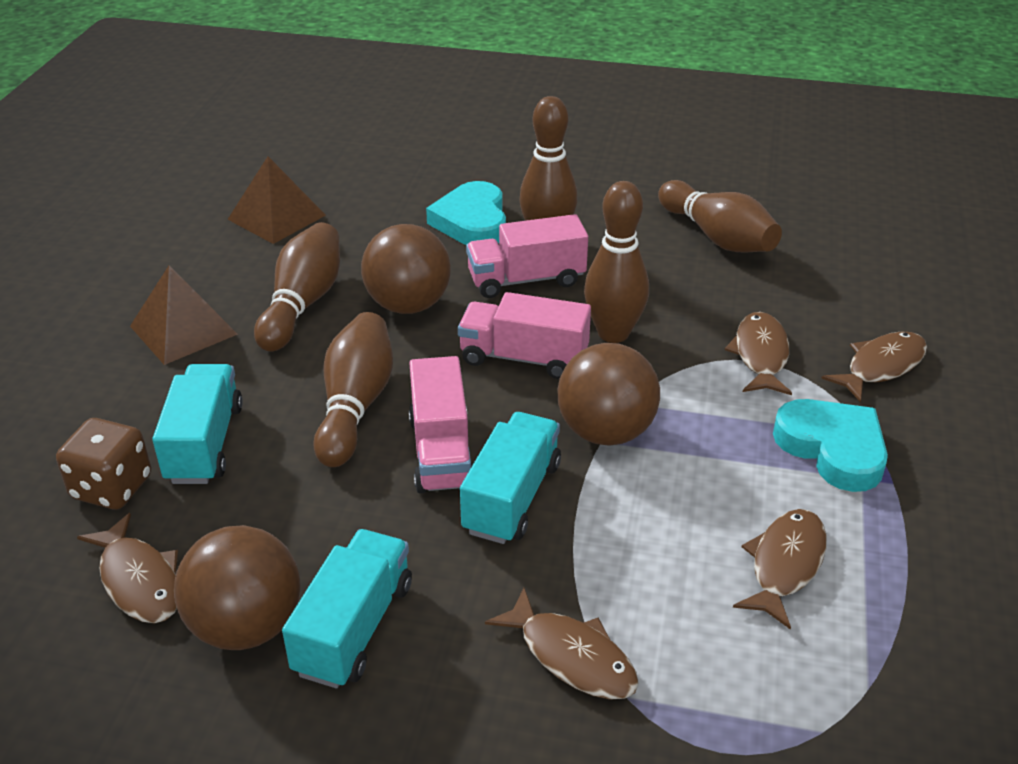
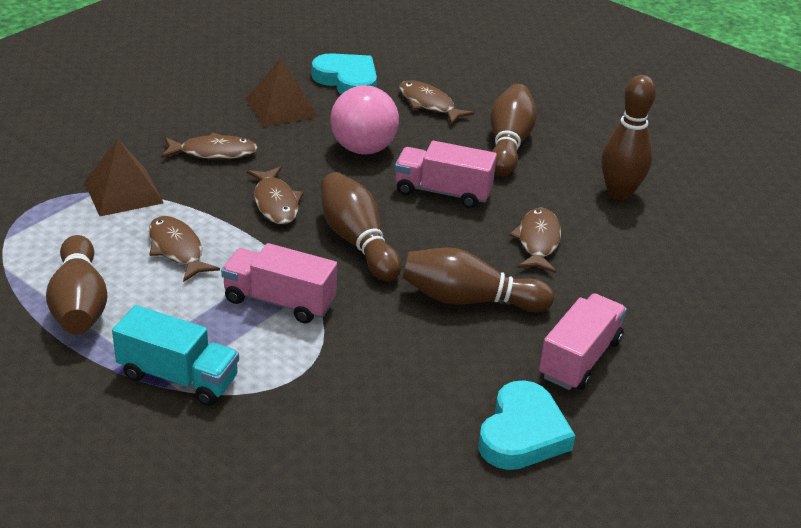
brown ball: [174,525,300,650] [361,224,451,314] [557,343,660,446] = 3 -> none = 0
brown dice: [56,418,151,509] = 1 -> none = 0
pink ball: none = 0 -> [330,85,399,155] = 1
turquoise truck: [152,364,243,484] [282,529,412,688] [460,412,561,544] = 3 -> [112,305,239,406] = 1

